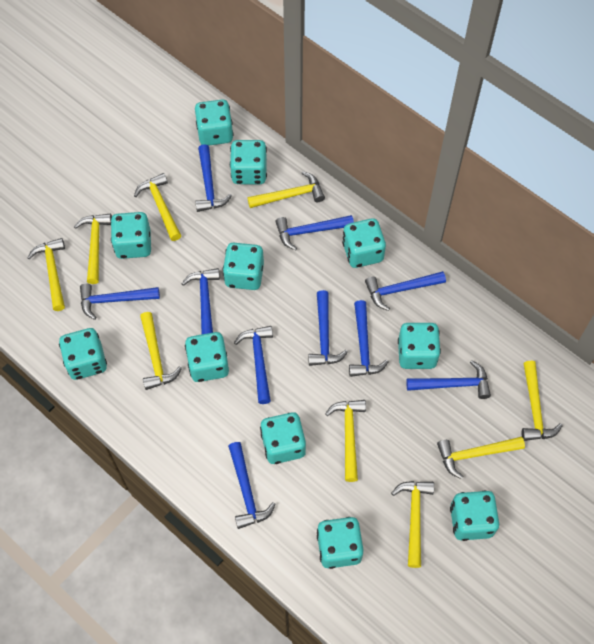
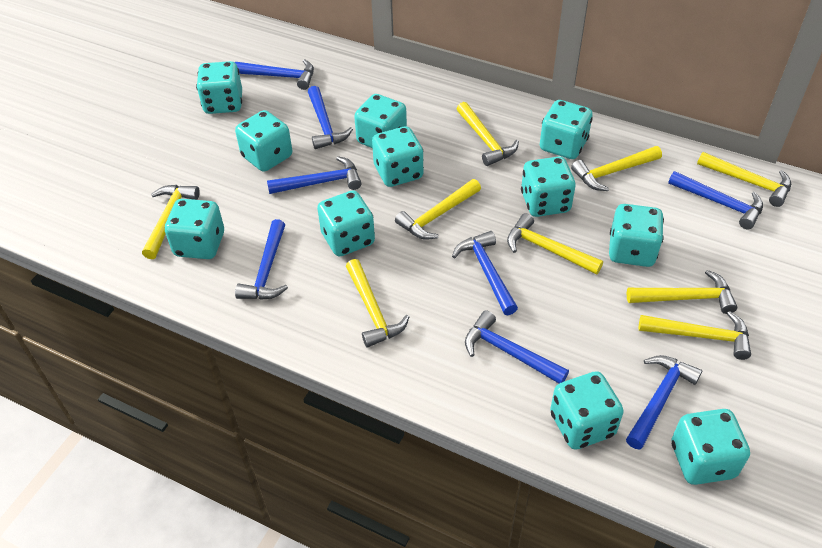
blue hammer: [80,284,160,320] [182,268,220,334] [195,144,232,212] [228,442,276,529] [234,326,273,404] [275,215,354,250] [308,290,348,366] [349,300,389,377] [365,271,446,311] [406,360,491,399] = 10 -> [235,59,314,90] [235,219,288,300] [267,156,362,194] [308,86,353,149] [452,231,518,315] [465,310,569,384] [626,355,702,450] [668,171,763,229] = 8

